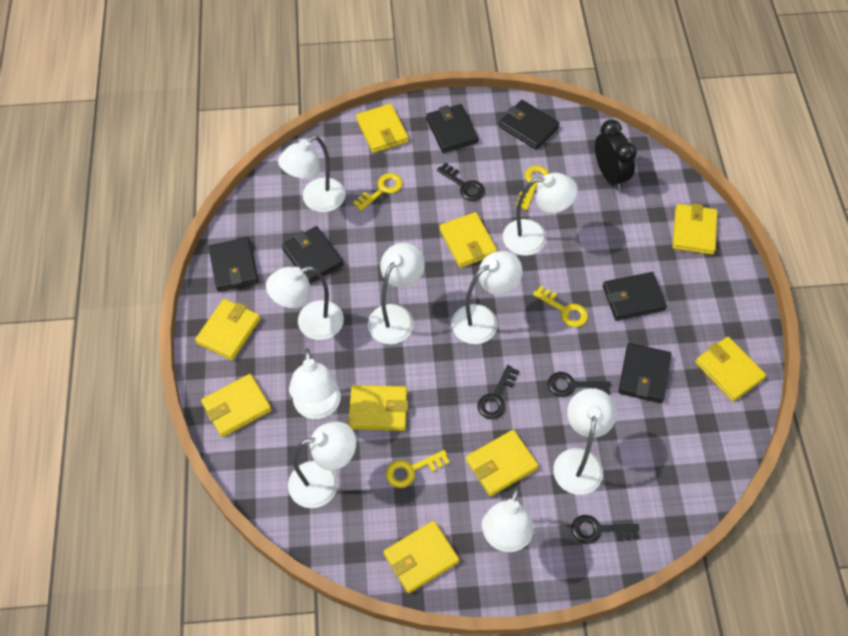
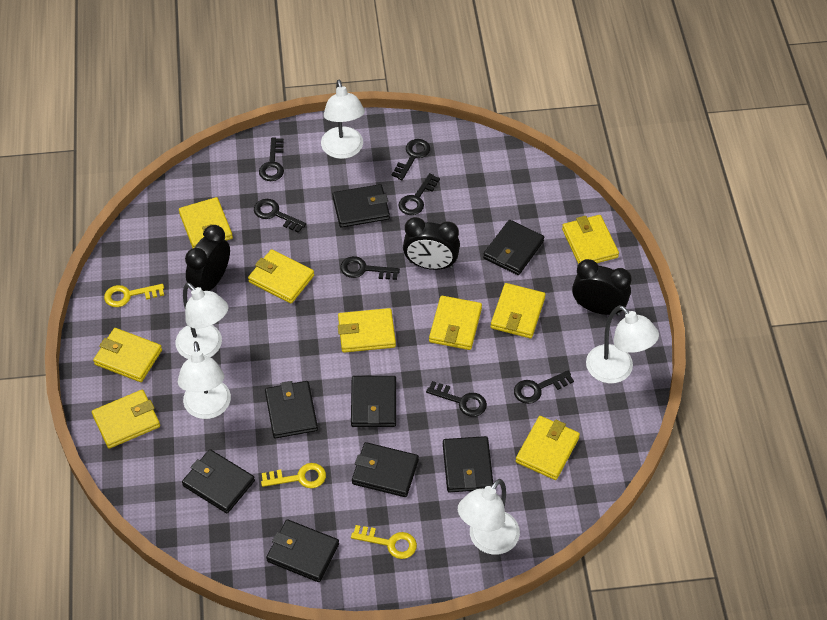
black clock: [595,119,637,190] = 1 -> [185,225,230,291] [403,217,460,270] [572,259,632,315] = 3
black key: [437,163,485,201] [477,365,519,419] [548,372,611,397] [571,515,639,544] = 4 -> [254,199,306,233] [259,137,284,181] [340,256,400,280] [392,139,430,180] [398,173,440,215] [426,381,487,417] [514,370,574,404] = 7
black wallet: [208,237,259,292] [282,226,343,284] [426,104,479,153] [499,100,560,150] [603,272,667,321] [618,343,672,403] = 6 -> [182,449,255,513] [265,381,318,438] [266,519,339,582] [332,184,390,228] [351,376,396,427] [352,442,419,497] [443,436,493,492] [483,220,544,275] = 8
white lamp: [266,266,344,340] [278,135,346,212] [288,422,356,508] [289,348,341,419] [368,243,425,344] [451,251,523,344] [482,487,534,552] [503,173,578,256] [553,388,617,495] = 9 -> [176,283,228,359] [178,341,231,419] [321,80,365,159] [458,479,520,555] [586,305,659,383] = 5
yellow key: [353,173,403,211] [386,450,450,488] [516,166,549,210] [533,286,588,327] = 4 -> [104,284,164,307] [261,463,326,488] [351,525,417,559] = 3

